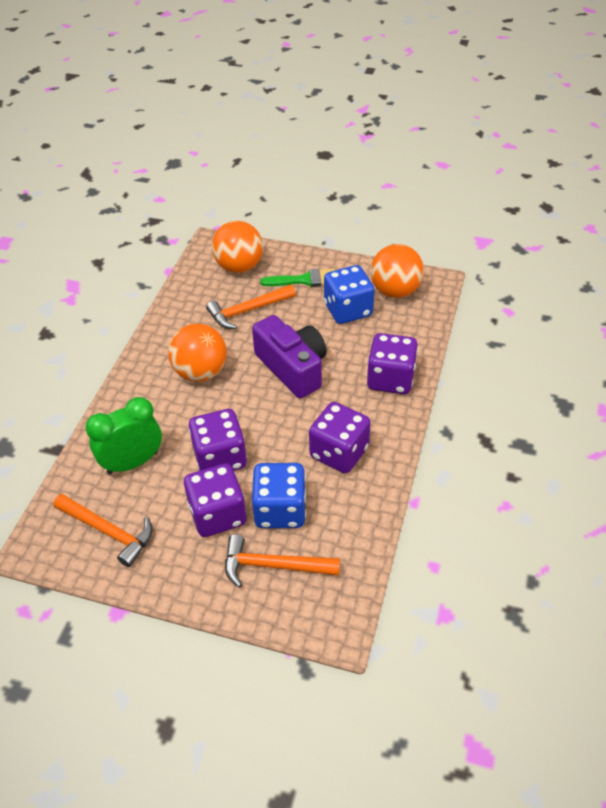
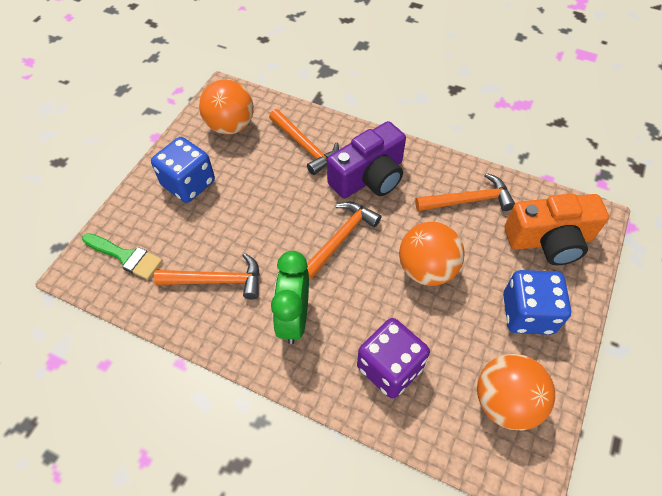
orange camera: none = 0 -> [505,194,609,265] = 1
orange hammer: [54,494,153,567] [206,284,296,329] [225,534,340,588] = 3 -> [154,253,260,300] [269,109,339,175] [307,201,381,280] [415,173,515,211] = 4
purple dice: [184,463,247,537] [189,409,247,471] [309,402,371,473] [367,333,418,394] = 4 -> [357,318,430,399] = 1

